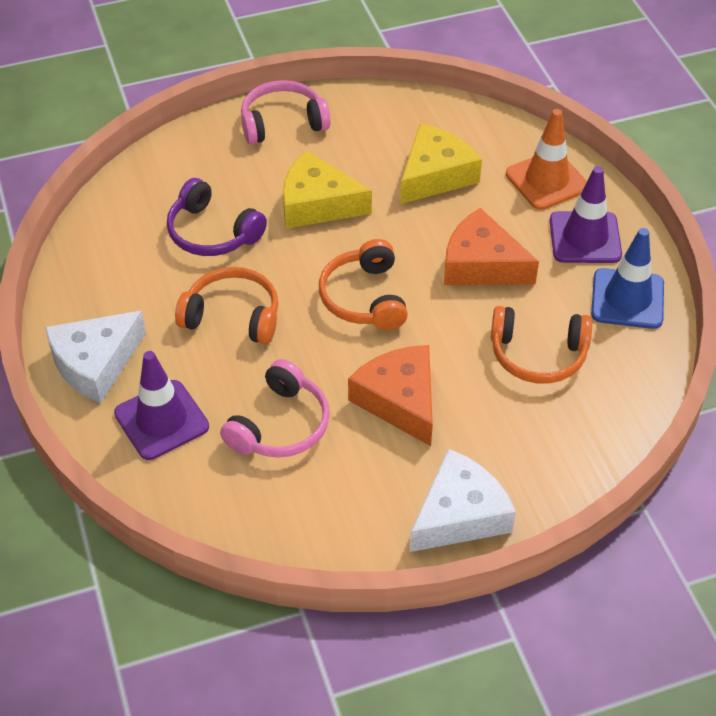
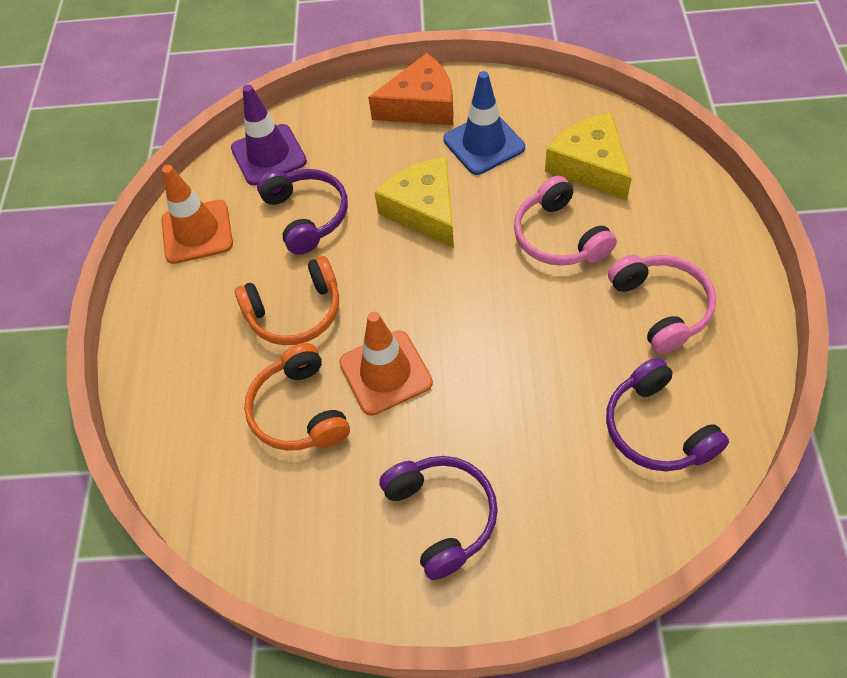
orange cheese: [348,345,433,446] [444,208,539,285] = 2 -> [368,53,454,125] = 1
orange headphones: [175,267,278,344] [319,239,408,330] [491,306,592,384] = 3 -> [235,256,339,345] [244,343,350,451] = 2
orange traffic cone: [506,109,587,210] = 1 -> [161,165,233,264] [339,312,433,416] = 2
purple headphones: [167,178,267,256] = 1 -> [257,169,348,255] [379,456,498,580] [606,357,729,471] = 3
purple traffic cone: [114,351,209,460] [550,166,622,263] = 2 -> [231,85,307,185] = 1
white cheese: [45,310,146,403] [409,449,516,552] = 2 -> none = 0

